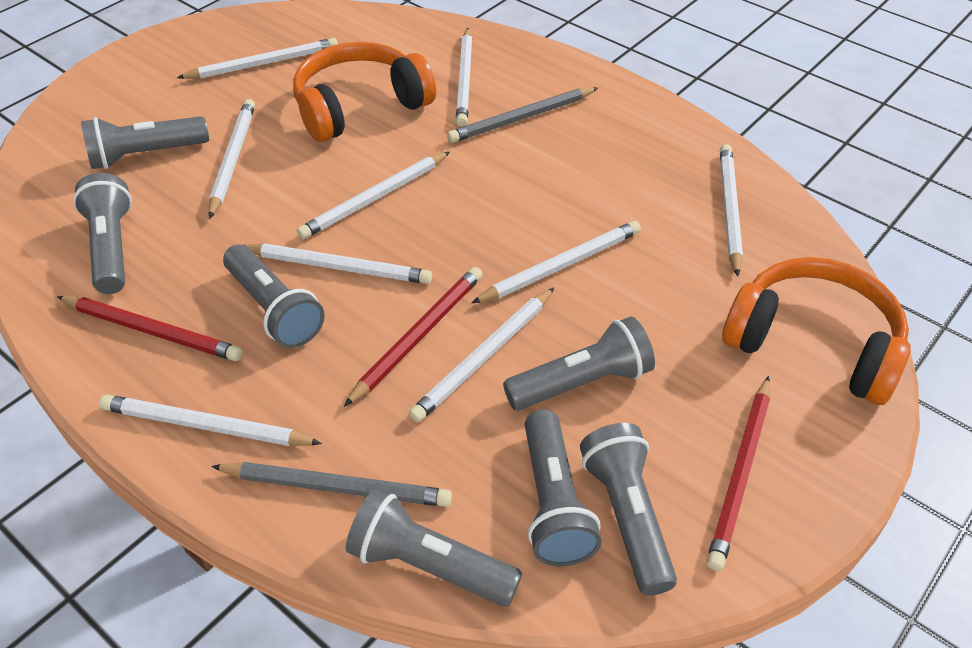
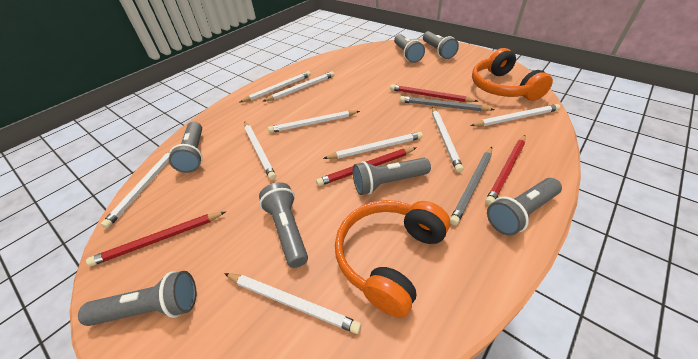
red pencil: [57,296,243,361] [344,267,483,407] [706,376,770,571] = 3 -> [86,212,225,266] [316,147,416,186] [390,84,478,102] [485,135,526,205] = 4

